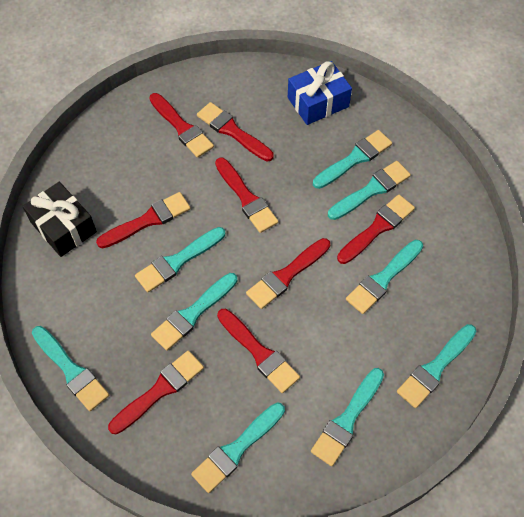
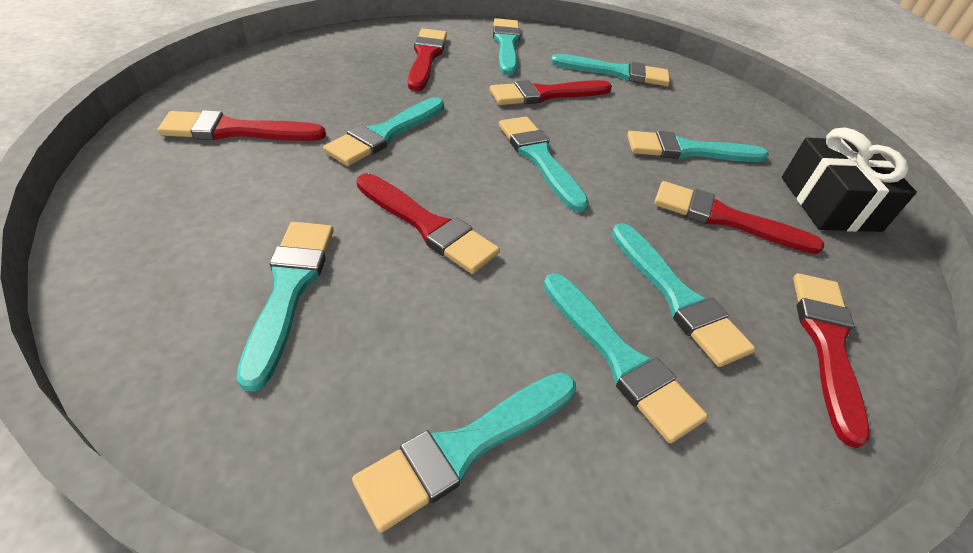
blue gift: [288,61,352,125] = 1 -> none = 0
red brush: [96,192,191,248] [108,350,204,434] [149,93,214,158] [197,102,274,161] [215,157,278,233] [217,309,300,393] [246,238,330,309] [337,194,415,264] = 8 -> [158,110,326,141] [357,173,500,274] [408,28,447,91] [489,80,612,105] [654,181,824,254] [793,273,870,448] = 6

